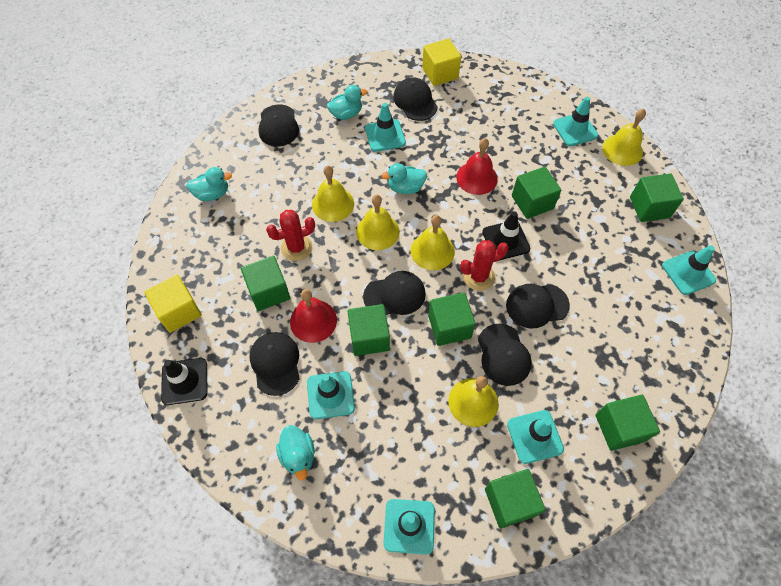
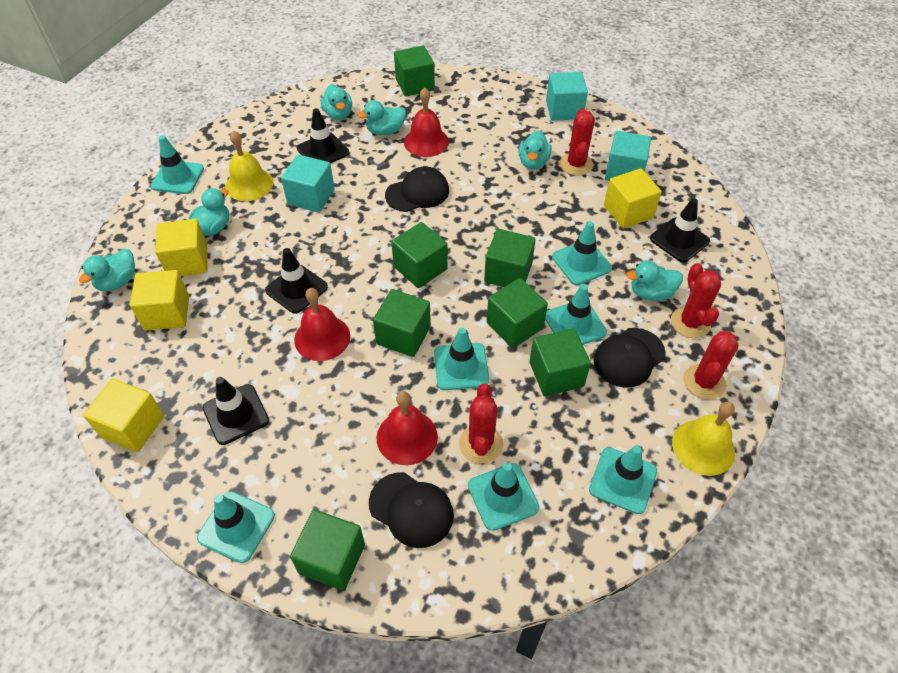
black cap: [250,332,300,396] [258,105,299,147] [363,271,426,315] [393,77,438,121] [478,324,531,386] [506,284,570,329] = 6 -> [369,472,454,548] [385,167,449,212] [593,328,666,388] = 3
black traffic cone: [161,358,208,405] [482,211,530,261] = 2 -> [203,377,269,445] [265,248,328,314] [297,108,349,164] [650,198,710,262] = 4
red bell: [290,289,337,343] [456,138,498,195] = 2 -> [294,288,350,361] [377,391,438,465] [404,88,449,157] = 3
red cactus: [266,210,315,261] [460,240,509,291] = 2 -> [459,383,503,464] [560,108,595,176] [671,263,721,338] [683,331,739,400] = 4
turquoise cube: none = 0 -> [281,155,335,213] [546,72,588,121] [605,131,651,181] = 3
turquoise duck: [186,167,232,201] [276,425,315,480] [327,85,367,120] [381,163,427,194] = 4 -> [79,249,135,291] [189,188,229,236] [321,84,352,120] [358,100,406,135] [518,131,552,170] [626,261,683,301] = 6
turquoise traffic cone: [307,371,355,419] [365,103,406,152] [383,499,435,555] [507,410,564,464] [553,97,598,147] [662,245,716,295] = 6 -> [151,135,204,194] [197,491,275,563] [434,328,489,390] [468,463,539,531] [545,284,607,345] [552,221,612,285] [589,446,657,514] = 7
yellow bell: [312,166,354,222] [356,195,400,250] [411,215,455,270] [448,376,498,427] [602,109,646,166] = 5 -> [225,130,273,201] [672,402,735,476] = 2
yellow cube: [144,275,202,333] [422,38,461,86] = 2 -> [83,379,164,452] [130,270,189,331] [155,219,208,276] [604,168,662,229] = 4

